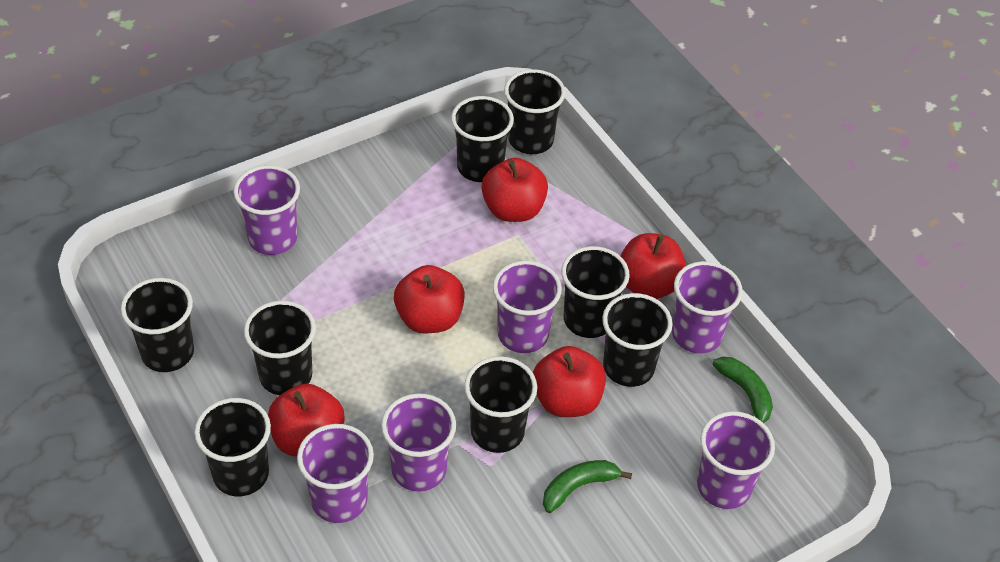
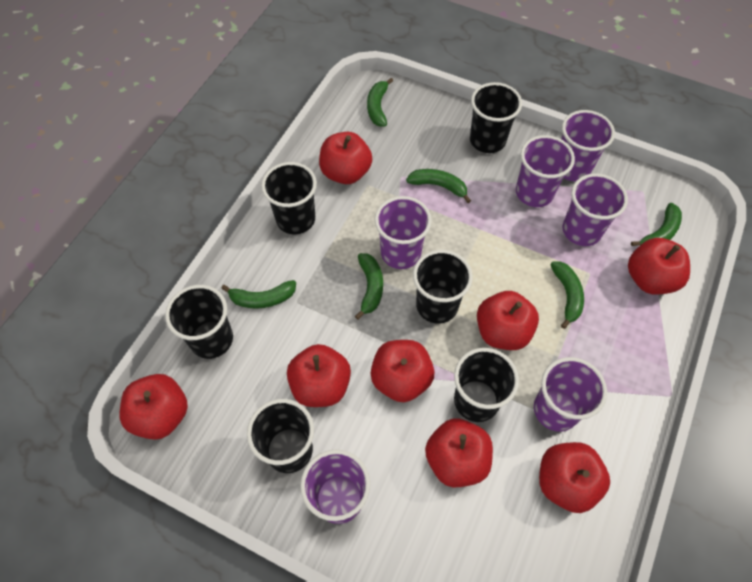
black cup: [121,278,194,372] [194,398,271,496] [244,301,316,395] [451,96,514,182] [464,356,537,453] [504,69,566,154] [561,246,630,338] [602,293,672,387] = 8 -> [165,285,233,359] [247,399,314,473] [261,162,317,234] [413,250,473,323] [454,348,519,422] [470,82,522,153] = 6
green banana: [543,460,632,513] [712,357,773,423] = 2 -> [221,280,296,309] [355,253,383,320] [367,78,393,127] [406,169,471,203] [550,261,584,329] [631,203,682,246] = 6
red apple: [268,384,344,457] [394,265,465,333] [482,158,548,222] [533,346,606,417] [621,233,686,299] = 5 -> [120,374,188,440] [287,344,351,407] [319,132,372,184] [370,340,434,402] [425,419,493,487] [477,291,539,350] [539,442,610,513] [628,238,690,295] = 8

